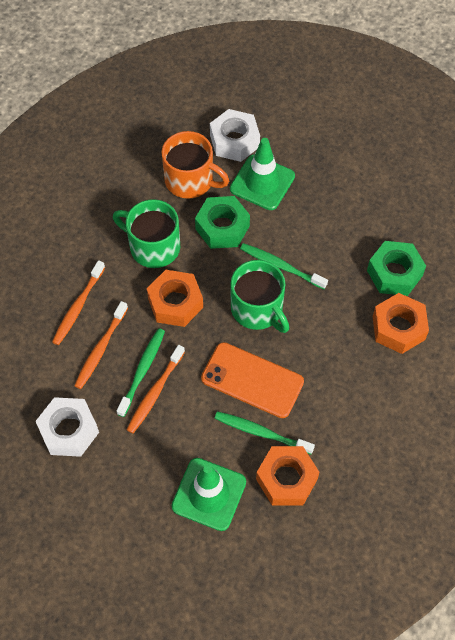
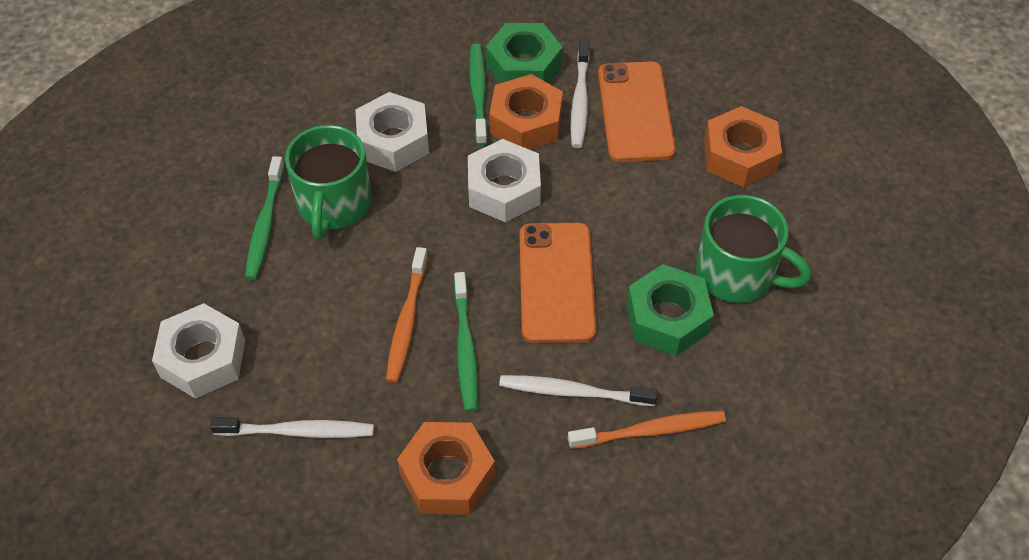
green traffic cone: [171,458,246,531] [230,138,295,210] = 2 -> none = 0
orange mug: [162,131,229,199] = 1 -> none = 0
orange phone: [201,342,304,418] = 1 -> [520,223,596,343] [598,62,676,162] = 2
orange toothbrush: [52,260,105,345] [74,301,128,389] [127,345,185,434] = 3 -> [386,247,428,383] [568,410,726,449] = 2
white nut: [36,397,99,457] [210,109,260,162] = 2 -> [152,303,245,399] [355,92,429,172] [468,139,541,222] = 3
white toothbrush: none = 0 -> [210,417,374,438] [499,375,658,406] [571,40,590,148] = 3

